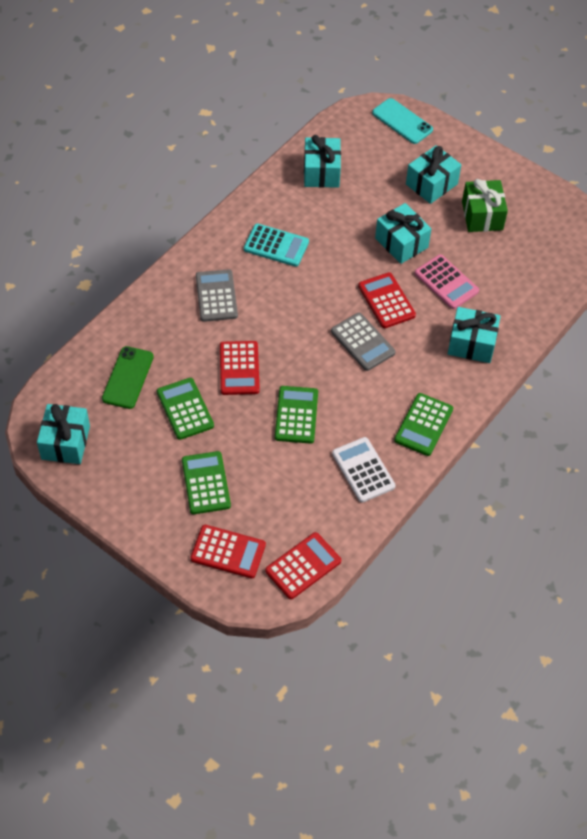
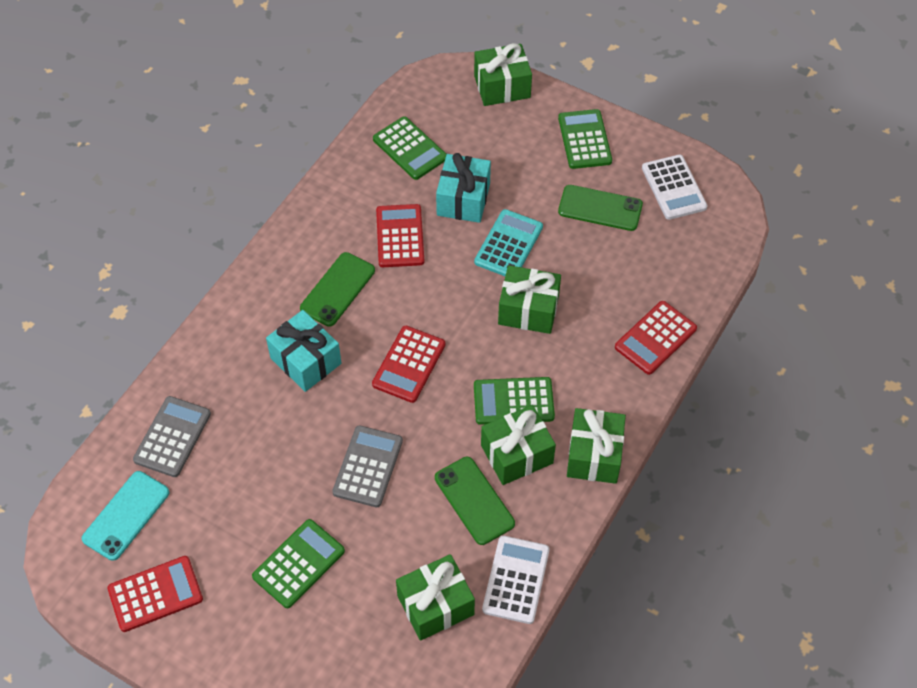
green gift: [462,179,508,232] = 1 -> [396,554,475,641] [474,43,532,106] [481,405,556,485] [498,265,561,334] [567,408,626,484] = 5
green phone: [102,346,154,409] = 1 -> [300,252,375,327] [435,457,515,545] [558,185,643,231] = 3
pink calculator: [415,254,479,309] = 1 -> none = 0
turquoise gift: [37,404,90,464] [304,135,341,188] [375,203,431,264] [406,145,461,204] [448,307,501,363] = 5 -> [266,310,341,392] [436,153,491,223] = 2
white calculator: [332,437,396,503] = 1 -> [482,536,550,624] [642,155,708,220] = 2

